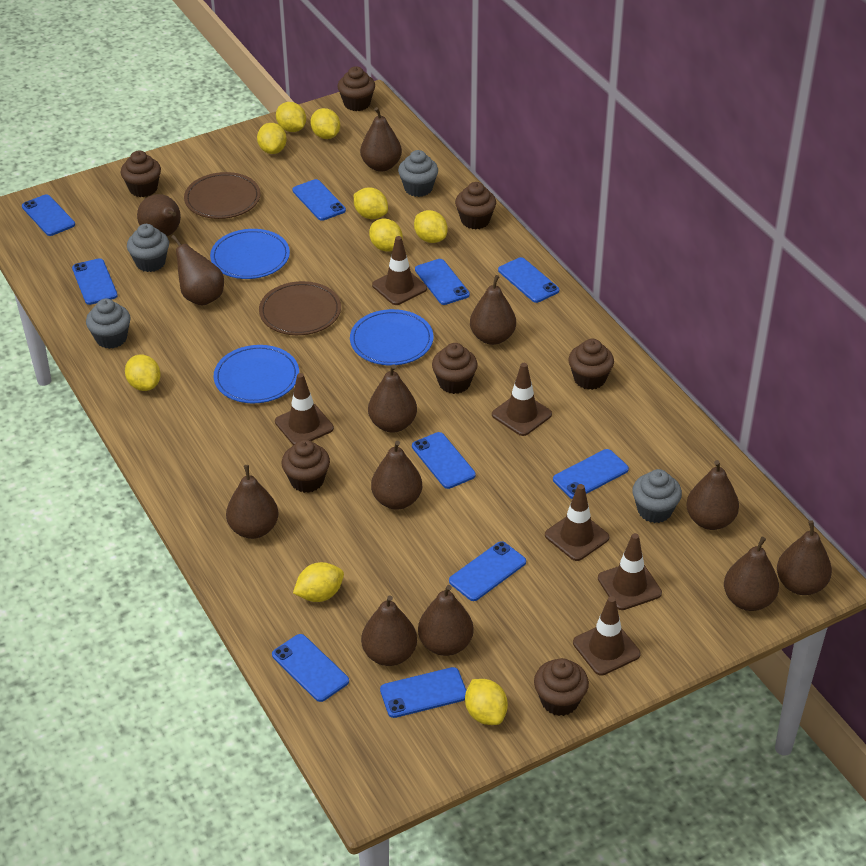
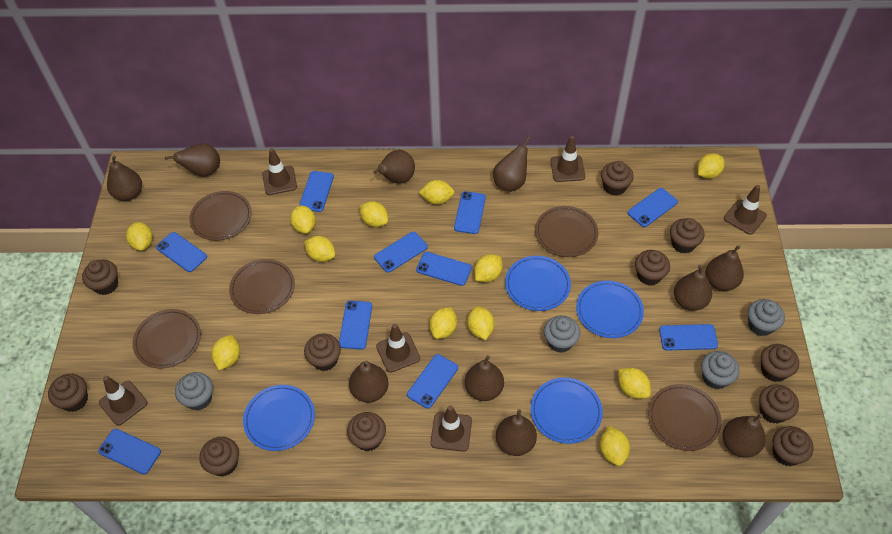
blue plate: [210,229,290,279] [214,345,299,404] [350,309,433,365] = 3 -> [243,385,315,451] [505,256,571,311] [531,378,603,444] [576,281,644,338] = 4
brown cupcake: [121,151,161,197] [282,439,330,493] [337,66,375,111] [432,343,478,394] [455,182,496,229] [534,658,589,716] [568,339,614,390] = 7 -> [48,374,88,412] [82,260,118,295] [199,437,239,477] [304,333,341,371] [347,412,386,451] [601,161,634,196] [635,250,670,286] [670,218,704,254] [759,384,799,424] [761,344,799,382] [773,426,814,466] = 11
brown pear: [137,194,181,236] [171,235,224,306] [226,465,278,539] [360,107,402,172] [361,595,417,666] [368,364,417,433] [371,441,422,510] [418,585,474,656] [470,275,516,345] [686,460,739,530] [724,536,779,611] [777,520,832,595] = 12 -> [107,156,142,201] [165,143,220,177] [349,360,388,403] [373,150,415,184] [465,355,504,401] [493,136,530,192] [496,409,537,456] [674,265,712,311] [706,245,744,291] [723,413,766,458] = 10
brown plate: [184,172,260,219] [259,281,341,335] = 2 -> [132,309,201,369] [189,191,252,241] [229,259,295,314] [535,206,598,257] [648,384,722,451] = 5
yellow lemon: [125,355,161,391] [257,123,287,154] [276,102,306,132] [293,562,344,602] [310,108,340,139] [354,187,388,219] [369,219,403,252] [414,210,448,243] [465,679,508,725] = 9 -> [126,222,153,251] [211,335,240,370] [290,205,316,234] [304,236,335,262] [360,201,388,227] [419,180,454,205] [429,307,457,339] [467,306,495,340] [474,254,503,282] [600,426,630,466] [618,368,651,399] [697,153,725,179] = 12

